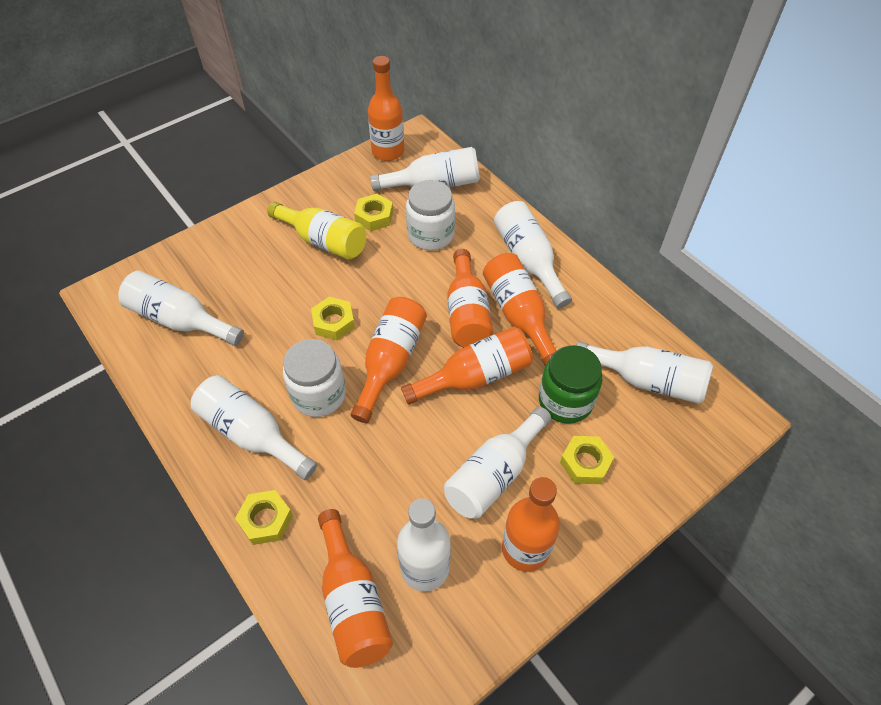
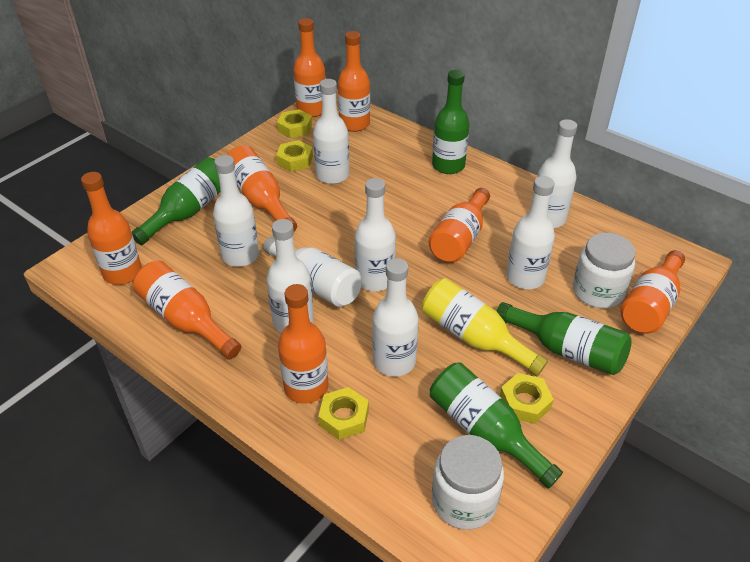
green bottle: none = 0 -> [132,157,220,245] [430,362,563,489] [432,70,470,174] [497,302,632,375] = 4
green jar: [539,345,602,424] = 1 -> none = 0
orange bottle: [318,509,393,668] [350,297,427,423] [368,56,404,161] [401,326,533,405] [447,249,493,347] [483,253,557,365] [502,477,560,572] = 7 -> [81,172,142,285] [133,260,241,360] [227,145,297,231] [278,284,328,404] [293,18,326,117] [338,31,370,132] [429,188,490,263] [620,250,685,334] = 8
white bottle: [118,270,244,346] [191,375,318,480] [370,147,480,191] [397,498,451,592] [444,407,551,519] [494,201,572,309] [576,342,713,404] = 7 -> [213,155,259,267] [263,237,362,307] [267,219,314,333] [313,79,349,184] [354,178,396,291] [372,258,419,377] [506,176,555,289] [538,119,577,228] = 8

